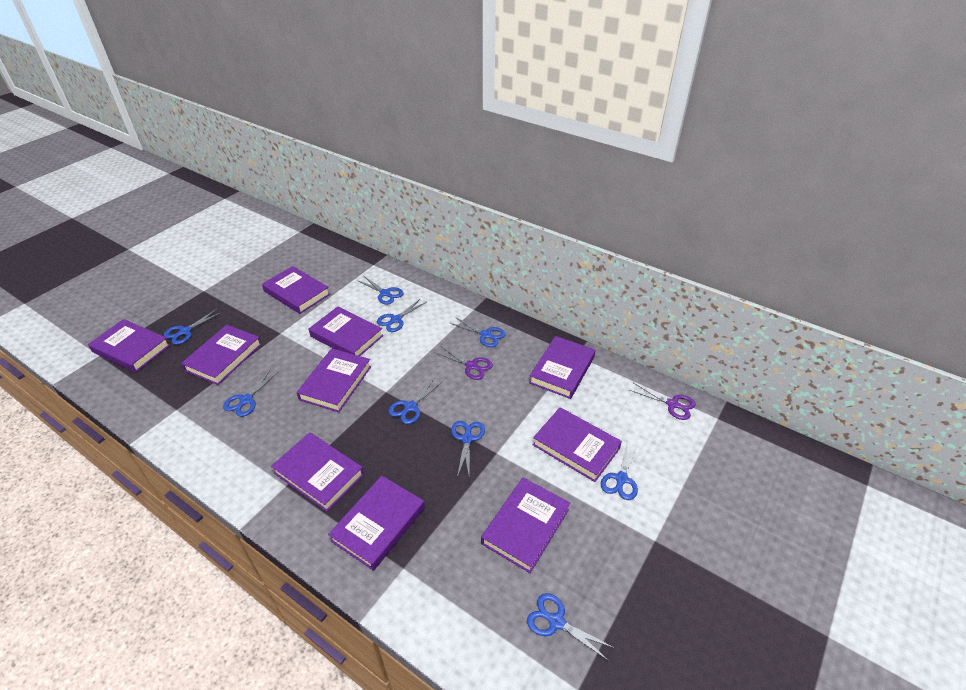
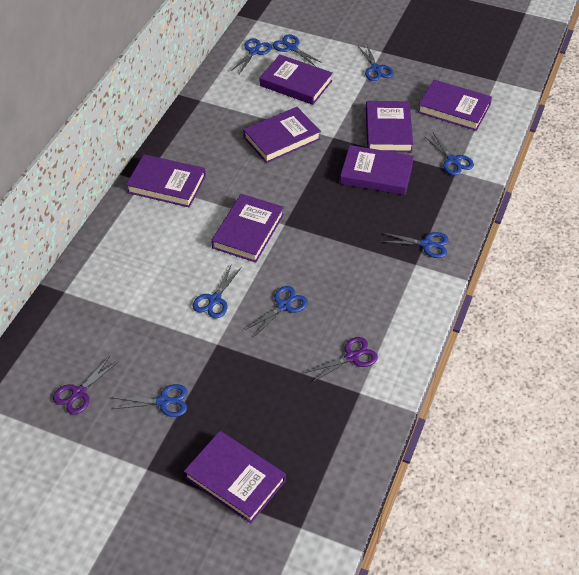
blue scissors: [164,309,222,345] [223,369,279,417] [357,276,403,304] [377,298,427,332] [389,379,443,424] [450,317,506,347] [451,421,485,477] [527,593,614,662] [601,443,639,500] = 9 -> [111,384,187,417] [193,264,242,318] [231,38,272,74] [245,286,308,337] [273,34,322,67] [358,45,394,81] [380,232,449,258] [424,133,474,175] = 8
purple book: [88,319,170,372] [181,325,262,385] [262,266,330,314] [271,432,364,512] [296,348,371,412] [309,306,383,356] [328,476,425,571] [481,478,570,573] [529,336,596,399] [533,407,622,482] = 10 -> [126,154,206,207] [184,431,286,523] [211,194,284,262] [243,107,321,163] [260,55,333,105] [340,145,414,195] [366,101,413,152] [418,80,492,131] = 8

